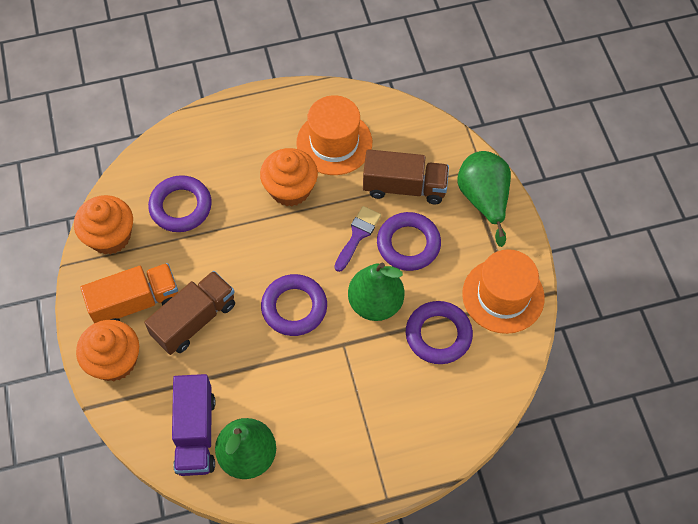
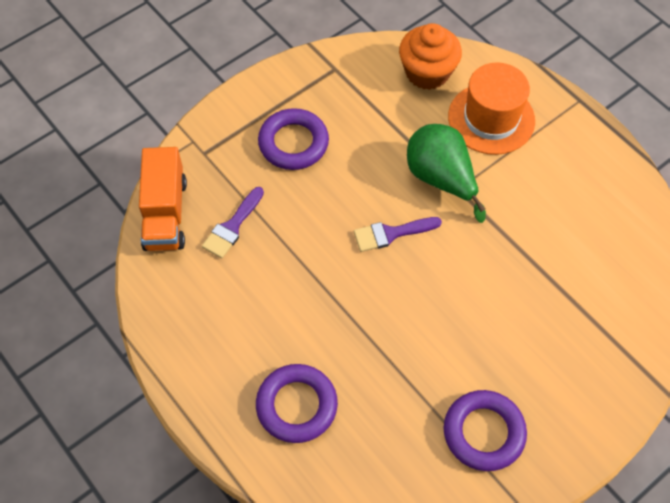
brown truck: [144,271,235,355] [363,149,449,204] = 2 -> none = 0
green pear: [215,418,276,479] [348,263,404,321] [457,151,511,247] = 3 -> [407,124,486,223] = 1
orange cupcake: [74,195,133,255] [76,320,139,381] [260,148,318,206] = 3 -> [399,23,462,90] = 1
orange hat: [296,95,372,175] [462,249,545,334] = 2 -> [448,62,535,155] = 1
purple brush: [334,206,381,272] = 1 -> [202,187,264,259] [354,217,442,252] = 2
purple ring: [148,175,212,232] [261,274,327,336] [377,212,441,271] [406,301,473,364] = 4 -> [256,364,338,443] [258,108,329,170] [444,390,527,471] = 3
purple truck: [172,374,215,476] = 1 -> none = 0

